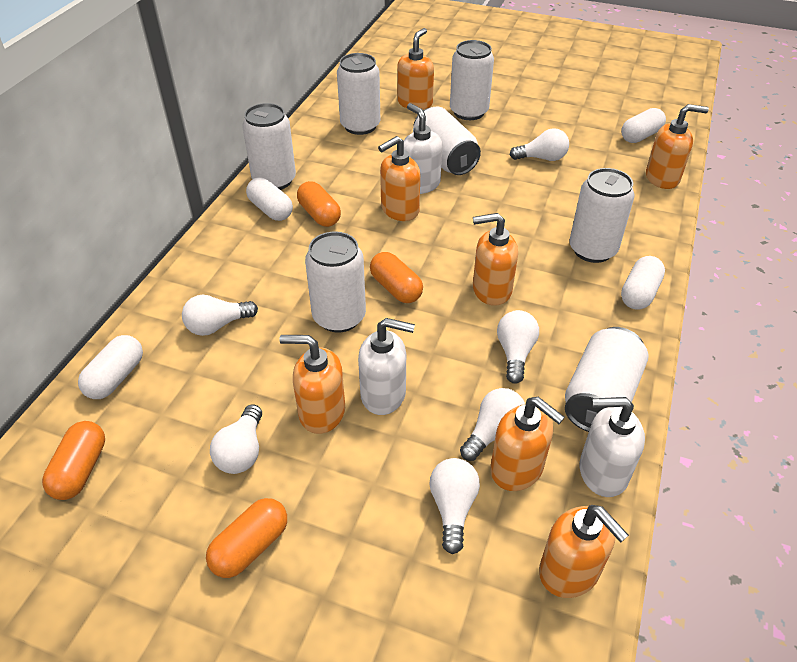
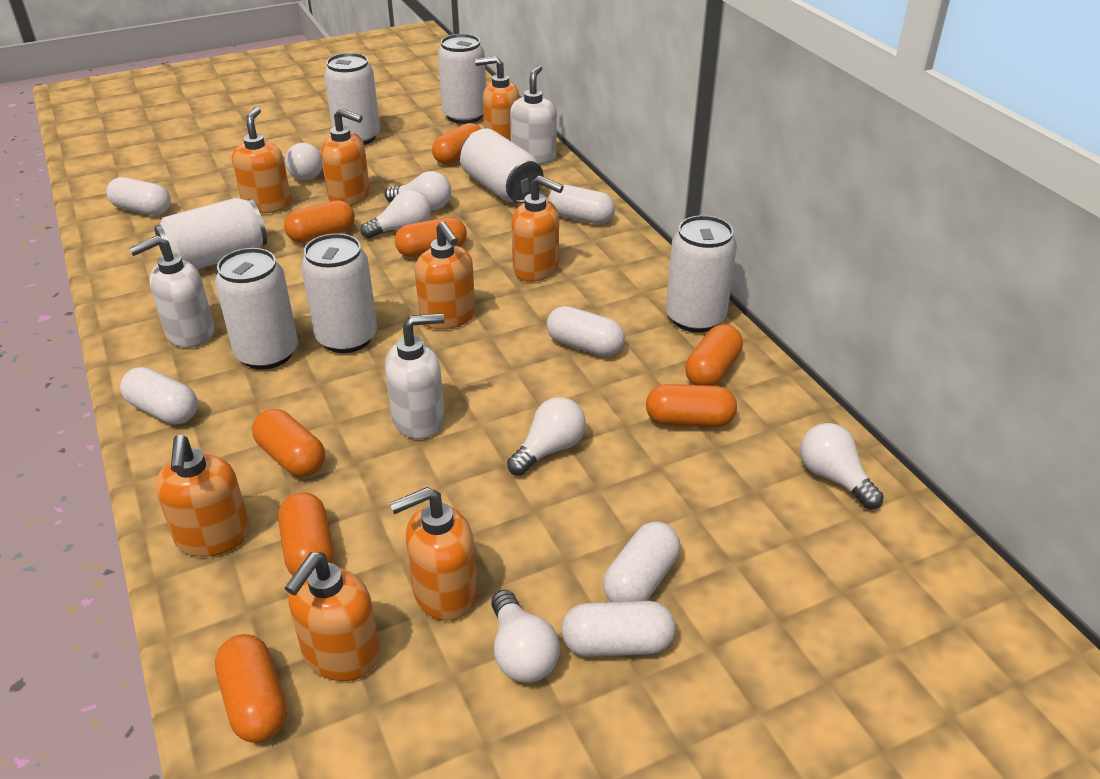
orange capsule: [42,421,105,500] [206,498,287,578] [297,181,341,227] [370,252,423,303] = 4 -> [215,634,287,743] [252,409,325,477] [278,492,334,576] [284,200,355,243] [395,217,467,258] [432,123,481,165] [646,384,737,427] [685,324,743,386] = 8
orange soap dispenser: [279,335,345,434] [378,136,420,221] [397,28,434,110] [473,213,518,306] [490,397,565,491] [539,505,629,598] [646,104,709,189] = 7 -> [155,435,250,557] [232,107,291,213] [285,552,380,681] [321,108,370,206] [390,487,477,621] [415,222,475,330] [475,56,520,141] [512,175,564,282] = 8
white capsule: [78,335,143,399] [246,178,293,221] [621,108,666,143] [621,256,665,310] = 4 -> [106,177,171,215] [120,367,198,424] [547,306,625,356] [548,185,615,224] [561,601,675,657] [603,521,680,602] = 6

